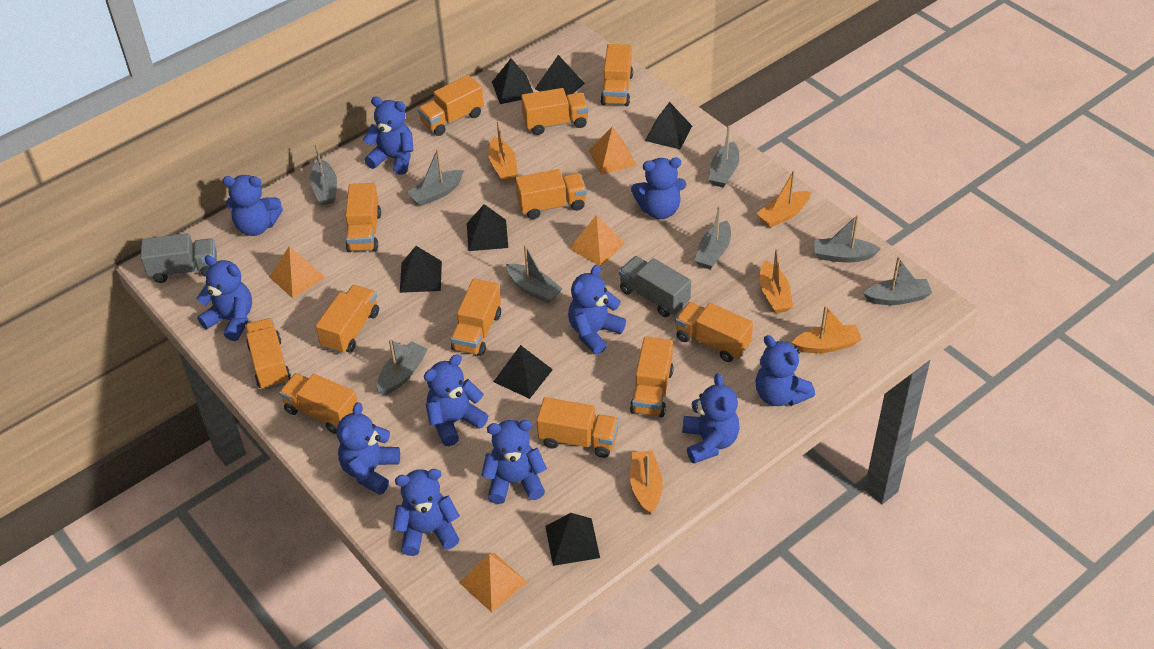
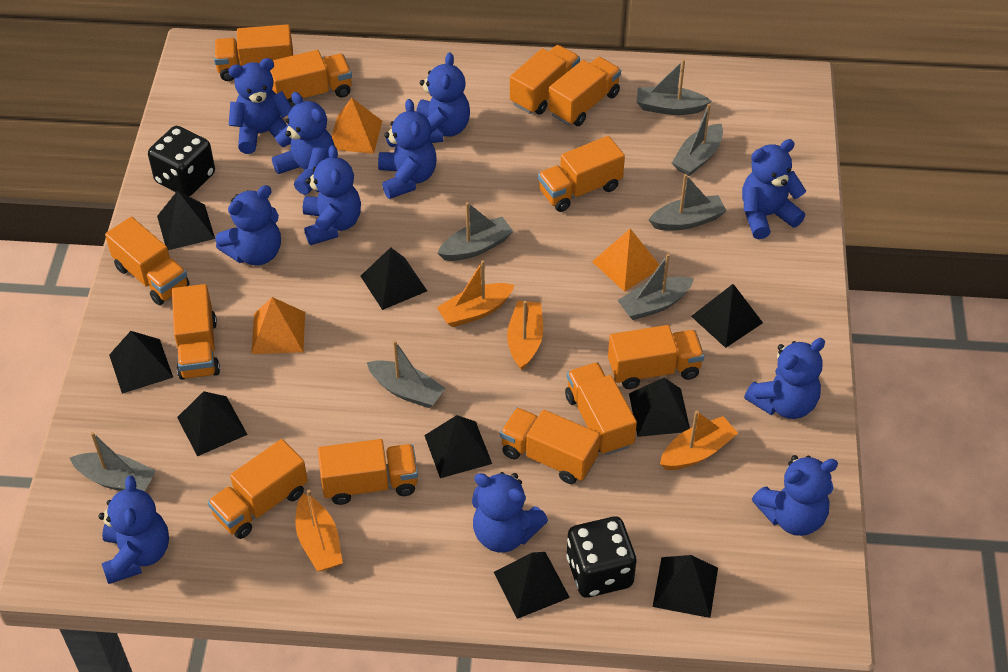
black dice: none = 0 -> [148,126,215,196] [566,516,637,598] = 2
black pyramid: [400,246,442,293] [467,204,508,251] [492,59,533,104] [493,345,553,399] [535,55,585,96] [545,513,600,566] [645,102,692,149] = 7 -> [109,331,173,394] [157,191,215,250] [177,391,248,456] [361,247,427,310] [424,415,492,478] [494,552,570,619] [629,378,690,437] [653,555,718,618] [691,284,763,348] = 9
grey boat: [310,143,337,205] [377,339,427,395] [407,149,464,206] [506,244,562,303] [695,206,731,270] [709,126,739,188] [814,215,881,263] [863,257,932,305] = 8 -> [70,432,156,491] [367,340,445,408] [438,202,513,261] [617,254,694,320] [637,59,711,115] [649,174,726,230] [672,104,723,176] = 7
grey truck: [141,233,217,283] [619,256,691,317] = 2 -> none = 0
orange boat: [488,121,518,182] [630,451,663,515] [756,170,811,228] [760,248,793,313] [792,305,862,353] = 5 -> [295,490,343,571] [436,260,515,327] [507,301,543,371] [660,411,738,470] = 4
orange pyramid: [269,246,325,298] [459,553,527,612] [569,215,625,266] [588,127,637,175] = 4 -> [251,297,305,354] [332,98,382,154] [592,229,659,292] = 3

